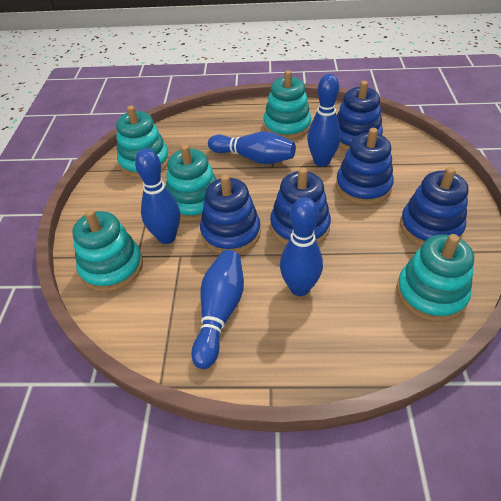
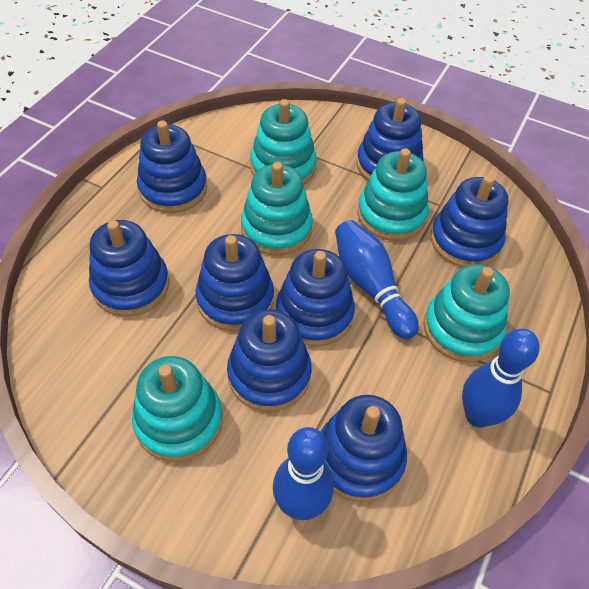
blue bowling pin: [135,148,180,244] [191,250,244,369] [208,131,296,164] [280,197,323,296] [307,74,341,167] = 5 -> [273,427,334,520] [335,220,419,339] [462,329,540,428] = 3
blue stacking toy: [200,174,261,254] [270,167,331,245] [336,128,394,205] [337,81,383,151] [400,167,469,246] = 5 -> [89,220,169,317] [137,120,207,213] [196,234,274,331] [227,309,312,412] [276,249,355,347] [320,395,407,502] [356,98,424,181] [431,175,508,267] = 8

